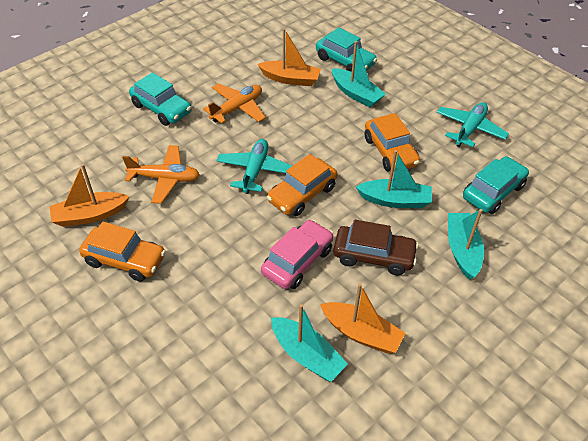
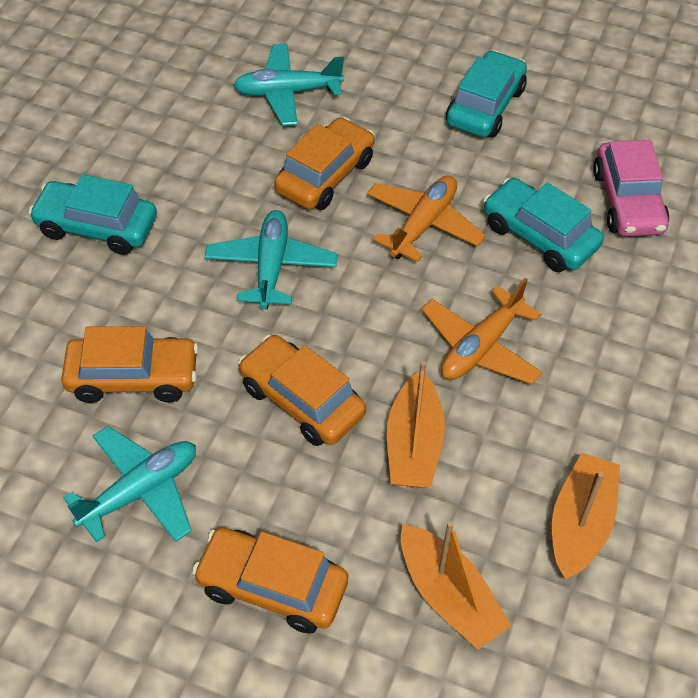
brown car: [333,220,419,275] = 1 -> none = 0
orange car: [79,222,166,282] [267,154,337,216] [364,113,420,172] = 3 -> [61,326,199,403] [192,527,348,634] [238,335,366,446] [274,117,375,210] = 4
turquoise boat: [271,304,348,382] [331,41,386,107] [356,150,432,208] [448,209,484,280] = 4 -> none = 0
turquoise plane: [216,139,292,194] [437,102,509,147] = 2 -> [63,426,196,542] [204,210,338,309] [233,44,344,126] = 3

